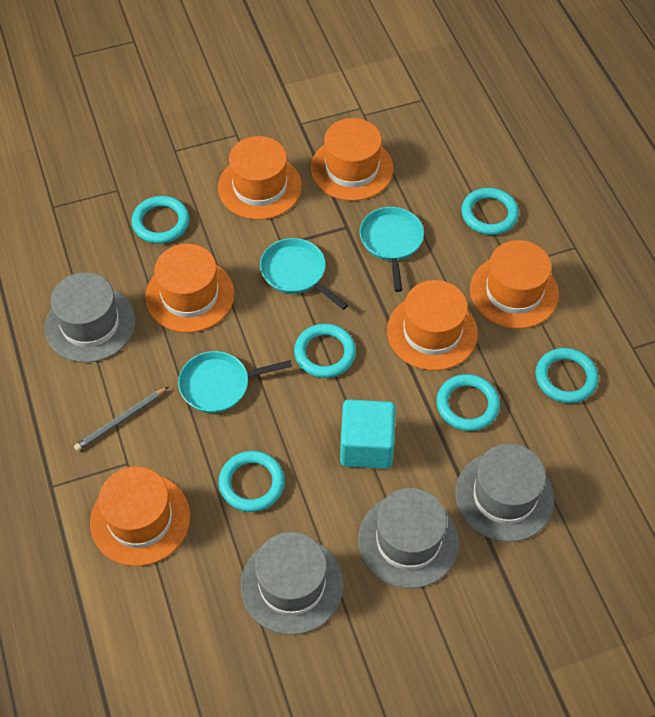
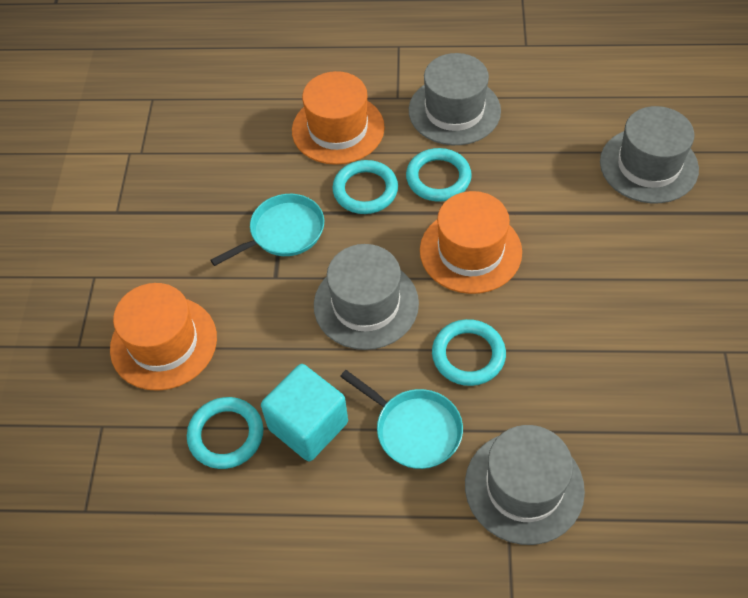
grey pencil: [74,387,168,451] = 1 -> none = 0
orange hat: [90,467,190,566] [145,244,234,333] [218,136,302,220] [311,118,393,201] [387,280,478,371] [470,240,559,329] = 6 -> [110,283,217,391] [292,71,385,165] [420,191,522,294] = 3
turquoise pan: [178,351,292,413] [260,238,348,310] [360,207,424,292] = 3 -> [211,194,324,266] [340,370,463,469] = 2
turquoise ring: [131,196,189,244] [219,451,285,512] [294,324,356,378] [436,374,500,431] [461,188,519,235] [536,348,599,403] = 6 -> [187,397,264,469] [332,160,398,214] [406,148,472,202] [432,319,506,386] = 4

